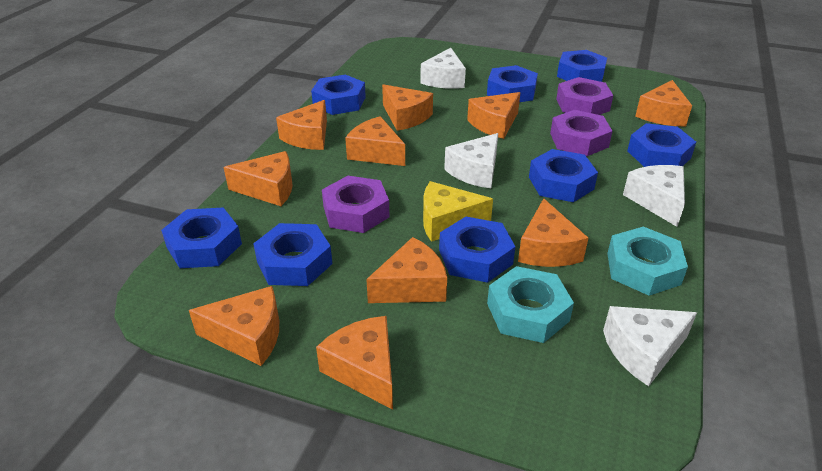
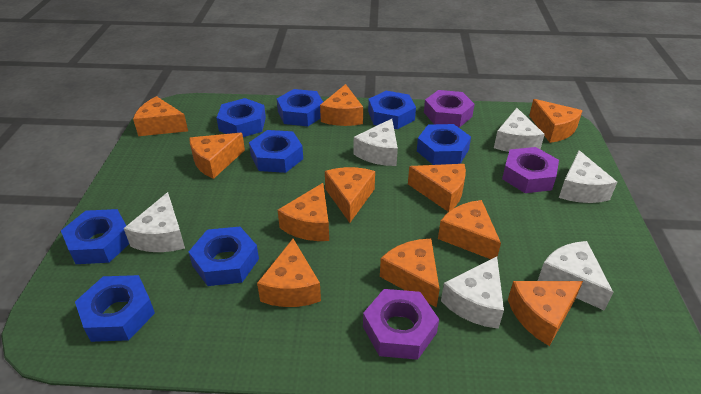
orange cheese: [189,286,279,366] [224,151,293,206] [276,100,327,150] [316,316,393,410] [345,116,405,166] [366,237,447,303] [382,84,433,131] [467,92,521,139] [518,198,588,267] [635,80,692,126] = 10 -> [133,96,188,136] [189,133,245,179] [257,239,321,307] [278,183,329,241] [320,84,363,126] [325,167,375,223] [380,239,440,308] [408,164,466,212] [438,200,501,259] [508,281,583,346] [529,99,583,143] = 11
turquoise nut: [487,266,574,343] [607,226,688,296] = 2 -> none = 0
white cheese: [420,48,466,89] [444,133,498,188] [603,306,697,386] [623,165,685,227] = 4 -> [124,192,185,252] [354,119,398,166] [441,257,504,329] [494,108,545,152] [538,241,613,310] [559,150,617,203] = 6
yellow cheese: [423,181,493,242] = 1 -> none = 0

